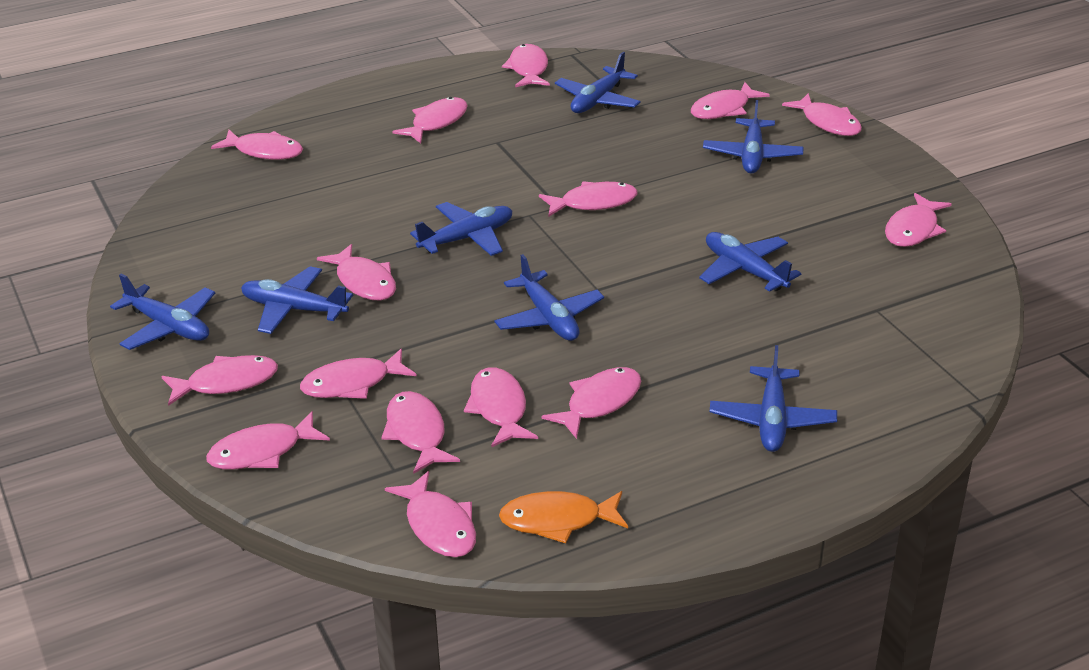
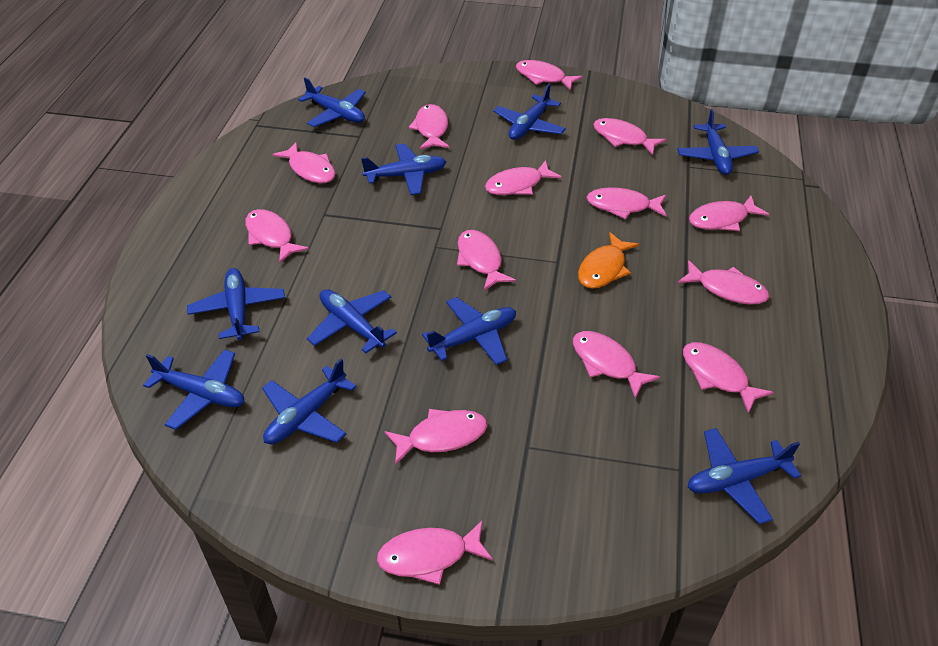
blue plane: [110,274,215,350] [241,266,353,334] [410,202,512,256] [494,254,604,341] [555,52,641,113] [699,232,802,292] [703,100,803,173] [710,345,837,452] = 8 -> [143,349,244,430] [187,268,285,340] [262,359,357,444] [298,78,366,127] [307,289,397,353] [361,144,446,195] [422,297,516,365] [493,83,566,140] [677,109,759,175] [688,428,801,524] = 10
pink fish: [161,355,278,406] [206,411,330,470] [211,130,303,160] [300,349,417,399] [317,244,396,301] [381,391,460,474] [385,471,476,557] [392,97,468,144] [464,367,538,447] [502,44,550,87] [539,181,637,217] [541,367,641,439] [691,82,770,119] [782,93,862,136] [885,193,952,247] = 15 -> [245,209,309,264] [272,142,336,183] [377,520,493,585] [384,409,487,465] [409,104,449,149] [457,230,516,291] [485,160,561,195] [516,60,583,91] [573,331,660,398] [586,187,667,219] [593,118,666,155] [678,260,769,305] [683,342,774,414] [689,196,769,231] = 14

